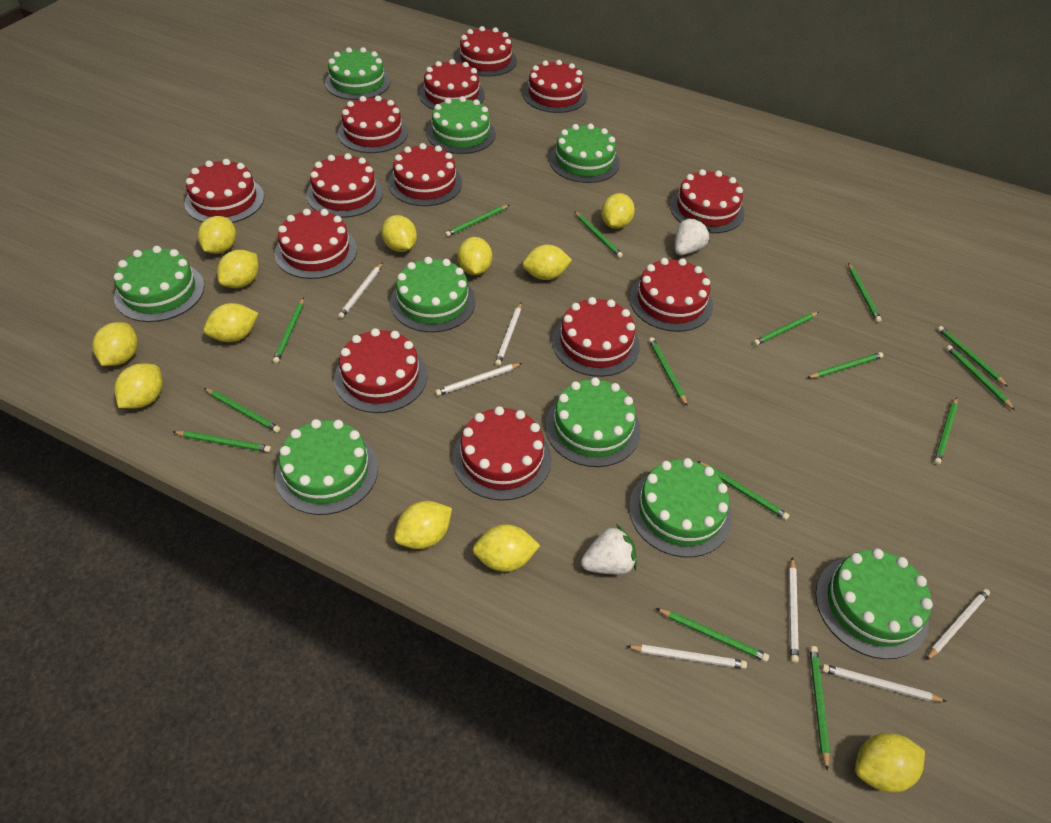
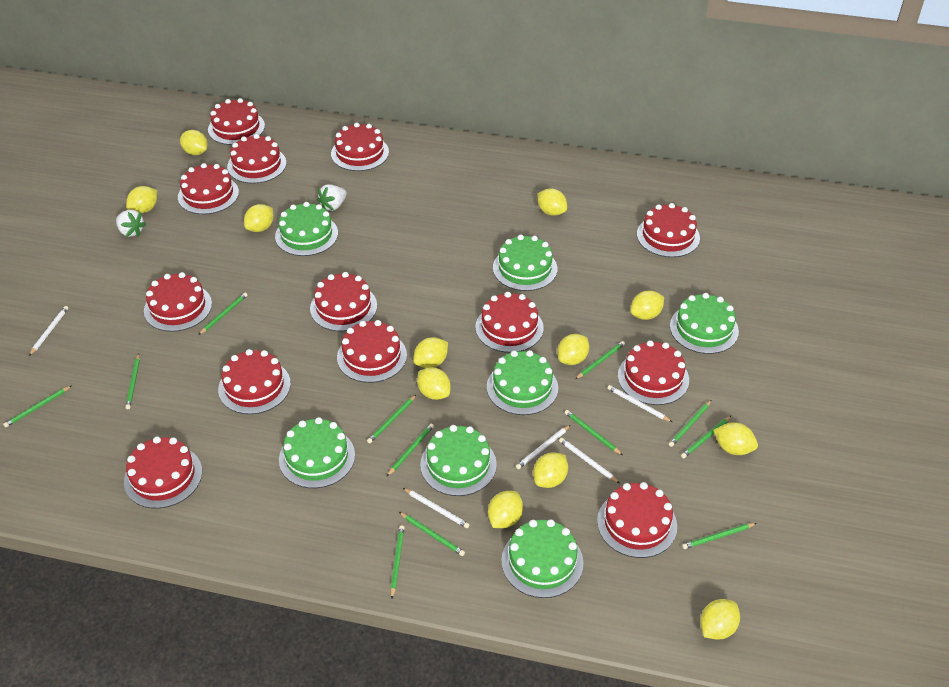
green cake: [114,246,204,322] [275,419,378,515] [325,47,390,100] [390,257,475,332] [427,96,496,154] [545,377,641,467] [549,124,620,183] [629,458,732,558] [816,548,933,659] = 9 -> [275,202,338,256] [279,417,355,488] [420,425,497,496] [487,350,558,415] [493,235,557,291] [501,519,583,598] [670,293,739,354] = 7
green pencil: [173,431,271,452] [204,388,280,433] [273,298,304,363] [445,205,509,237] [574,211,623,258] [649,337,687,406] [656,608,769,662] [697,461,789,520] [753,312,819,345] [807,352,884,378] [810,646,830,771] [848,263,882,322] [934,397,958,465] [937,326,1008,387] [946,345,1015,410] = 15 -> [3,385,72,427] [125,353,140,409] [199,293,247,335] [367,395,416,444] [387,423,434,476] [390,525,405,599] [399,512,465,556] [565,410,622,455] [575,341,625,379] [669,400,711,447] [681,416,731,458] [682,523,757,549] = 12
white pencil: [338,262,383,319] [435,363,522,396] [495,303,522,366] [626,645,747,669] [789,557,799,663] [822,664,947,702] [926,589,990,660] = 7 -> [29,306,68,356] [403,488,469,528] [516,425,570,469] [559,438,619,483] [608,385,672,422] = 5

